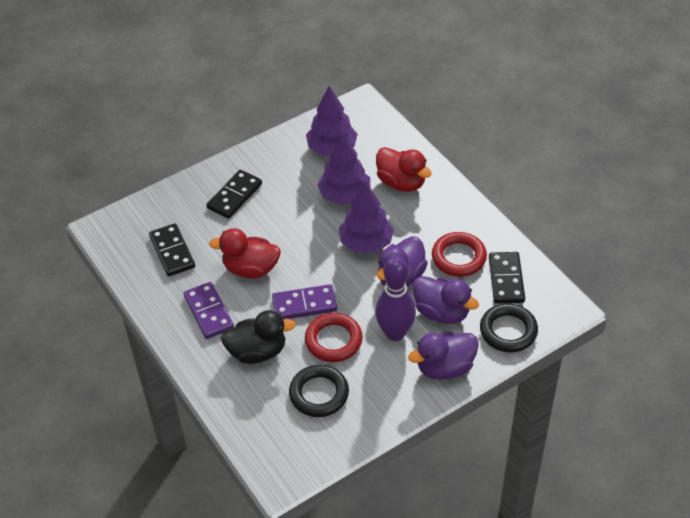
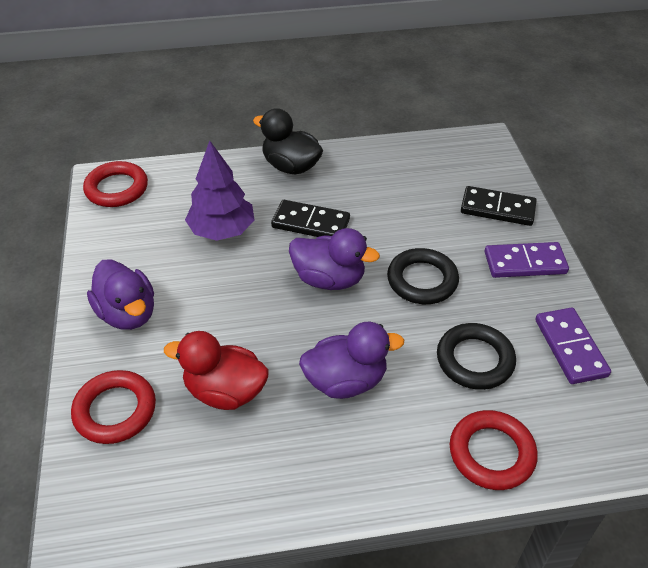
black domino: [149,223,195,276] [206,170,262,219] [489,252,525,304] = 3 -> [271,200,350,237] [461,186,537,226] = 2
purple bowling pin: [375,256,416,341] = 1 -> none = 0
purple tree: [306,86,358,155] [317,133,370,205] [339,181,394,253] = 3 -> [185,141,255,241] = 1
red duck: [209,228,281,279] [376,147,432,192] = 2 -> [164,331,269,410] = 1
red ring: [305,313,363,362] [432,232,487,277] = 2 -> [71,370,156,444] [83,161,148,207] [450,410,538,490] = 3

